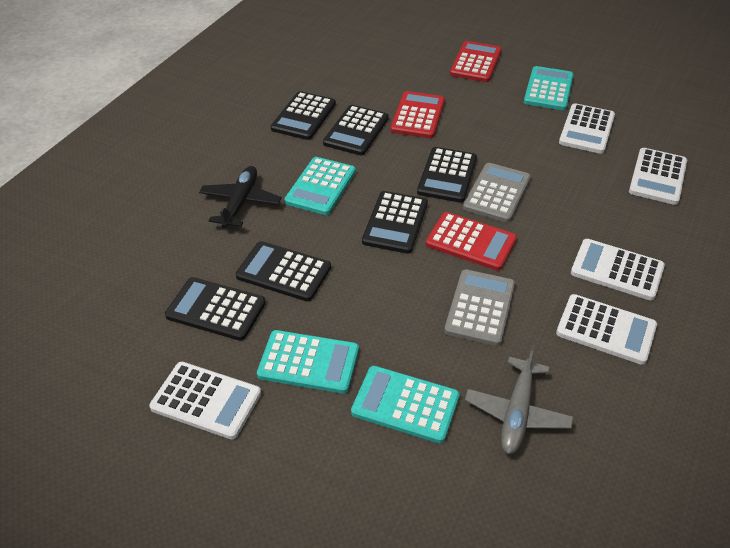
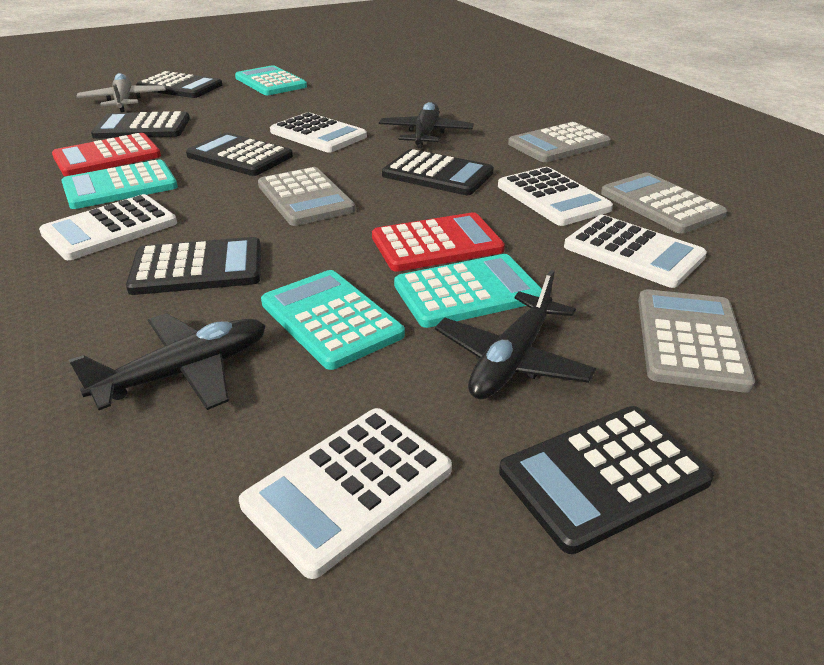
black plane: [199,166,282,228] = 1 -> [69,313,266,410] [379,102,474,148] [435,270,596,399] = 3
grey calculator: [444,269,515,346] [463,163,531,222] = 2 -> [258,167,356,226] [508,122,611,162] [601,173,728,234] [638,289,755,393] = 4
red calculator: [391,91,445,138] [426,212,517,271] [450,41,502,82] = 3 -> [52,133,161,176] [372,212,505,272] = 2

